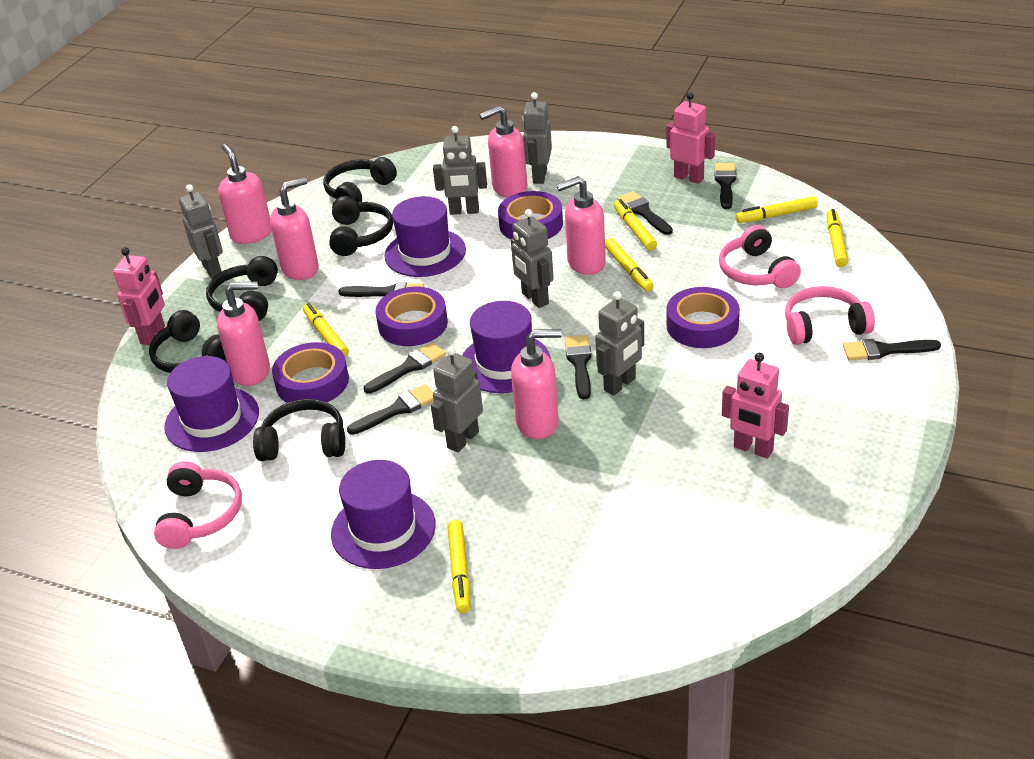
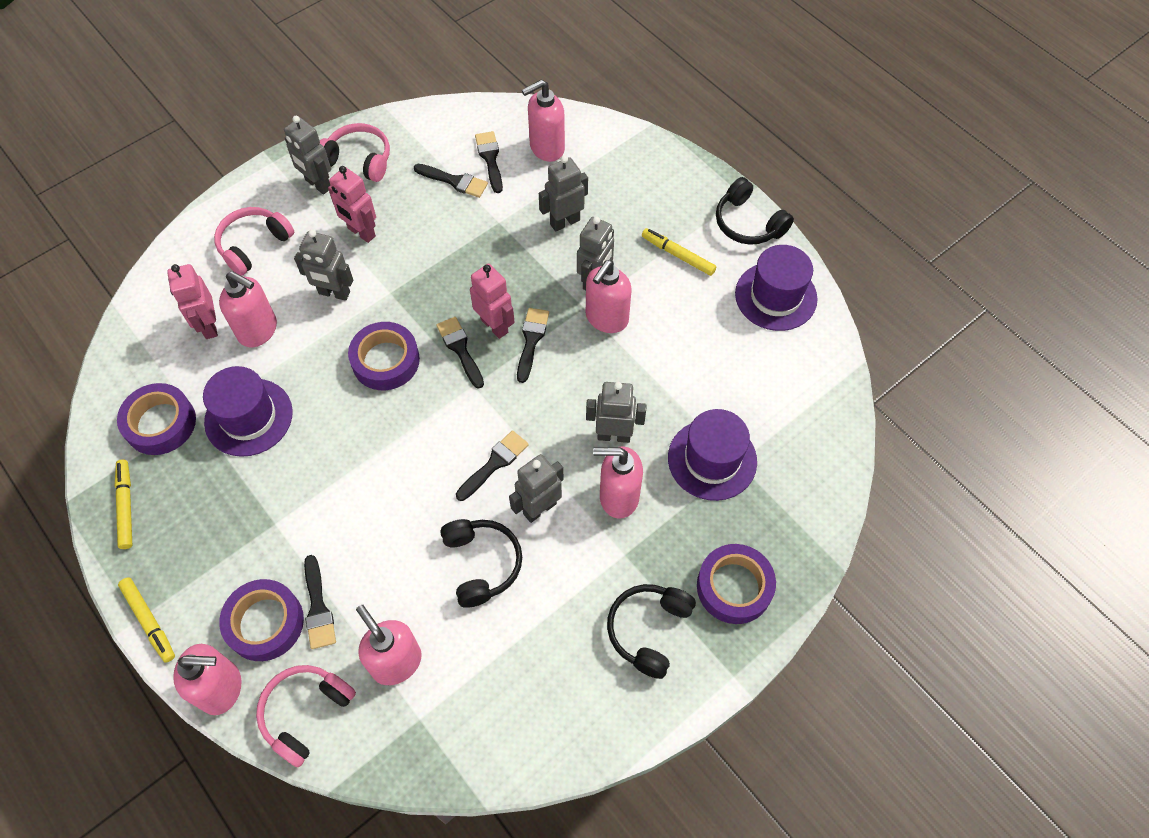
black brush: [338,282,424,297] [347,384,434,435] [364,342,446,394] [565,335,592,399] [617,191,673,235] [715,163,736,209] [843,339,941,360] = 7 -> [304,555,336,649] [414,164,488,198] [436,317,484,388] [456,430,529,501] [475,131,503,193] [517,308,549,383] = 6
black headphones: [149,310,227,373] [206,256,278,321] [253,399,345,461] [323,157,397,202] [329,196,393,256] = 5 -> [440,519,522,608] [607,584,696,679] [716,177,794,245] = 3
purple hat: [164,356,259,452] [331,460,436,569] [384,196,466,277] [462,301,551,393] = 4 -> [203,366,293,457] [668,409,757,501] [735,245,818,331] = 3
yellow marker: [303,303,349,357] [447,520,470,613] [605,238,653,292] [614,199,657,251] [735,196,818,223] [827,209,848,267] = 6 -> [115,460,132,549] [118,578,175,663] [642,228,716,276] = 3

